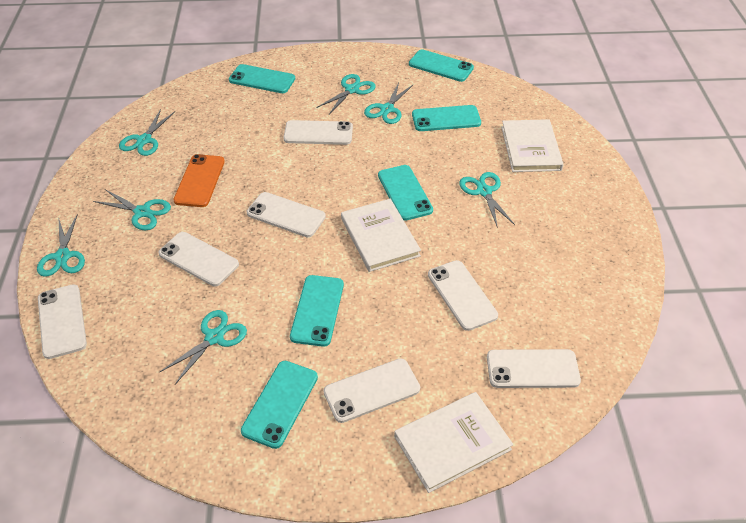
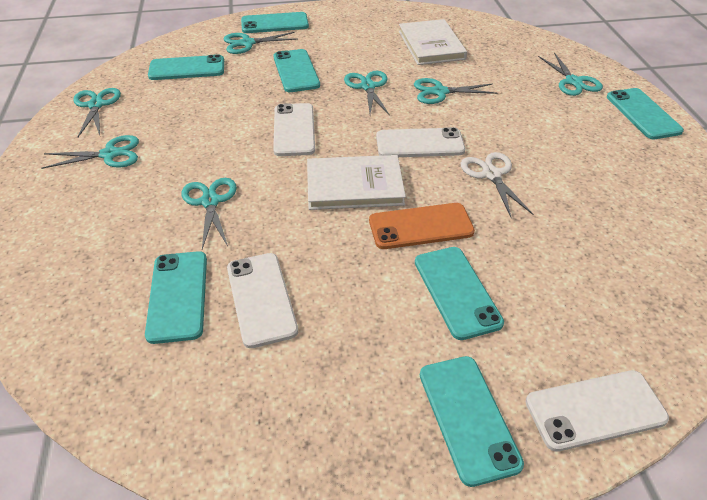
turquoise phone: [229,64,295,93] [241,361,318,449] [290,275,344,347] [378,165,433,221] [409,49,474,82] [412,105,481,131] = 6 -> [145,251,207,344] [148,54,224,80] [241,12,309,33] [273,49,320,92] [415,247,504,340] [420,356,524,487] [607,88,684,139] = 7
white book: [341,199,421,272] [394,392,513,493] [501,119,564,172] = 3 -> [307,155,406,210] [399,19,467,65] = 2
white phone: [38,284,87,359] [158,232,239,286] [247,192,326,237] [284,120,353,145] [323,358,420,423] [428,260,498,331] [487,349,581,388] = 7 -> [227,253,298,348] [273,103,315,156] [376,127,465,157] [526,370,669,452] = 4
white scissors: none = 0 -> [460,152,533,218] = 1

